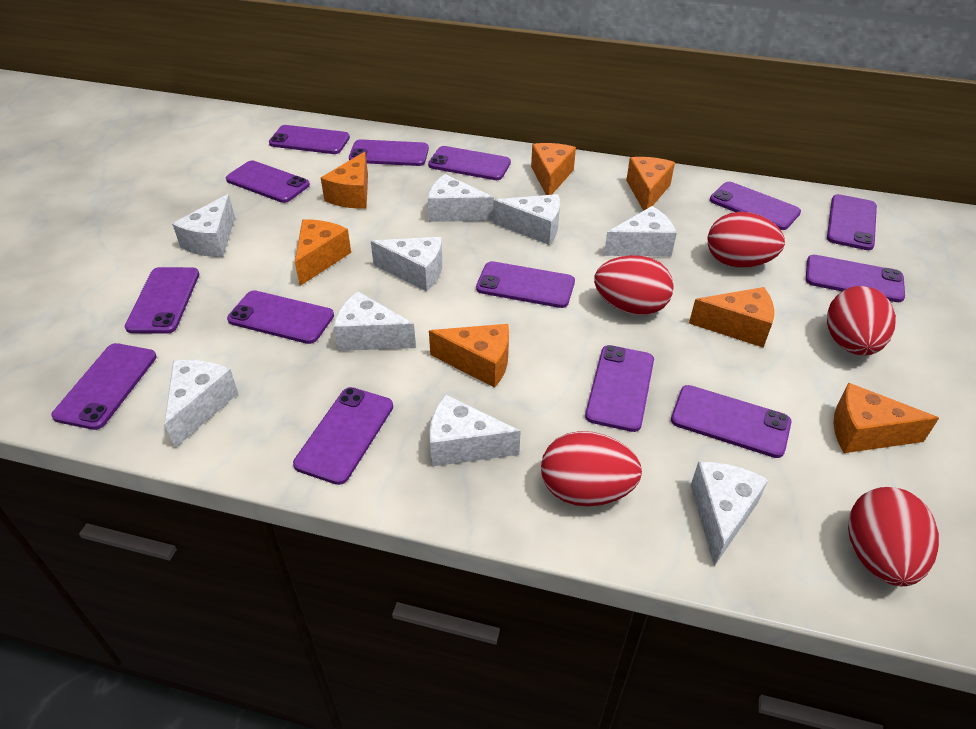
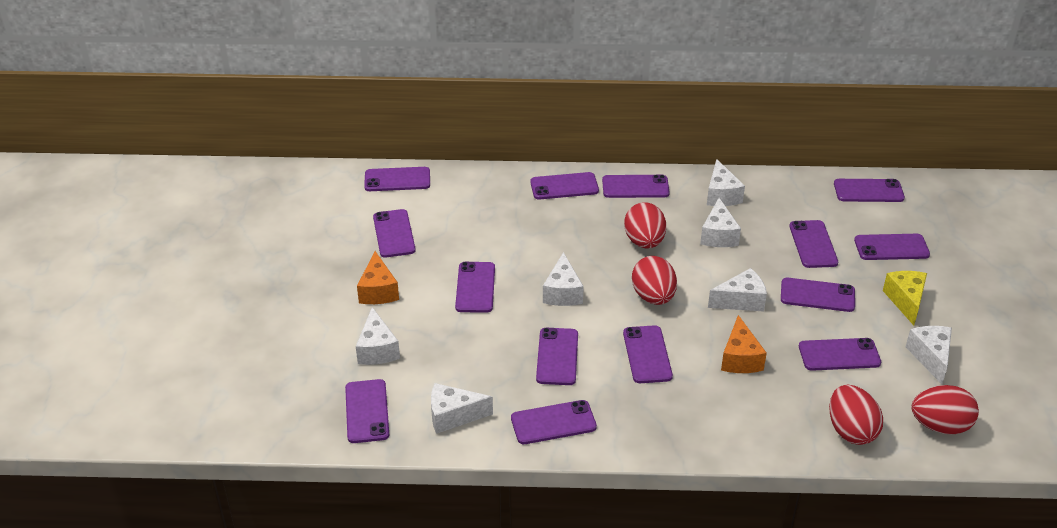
orange cheese: [295,219,351,286] [321,152,368,209] [429,324,509,388] [531,143,576,195] [626,157,675,211] [689,287,774,348] [834,383,939,453] = 7 -> [357,251,399,304] [721,315,767,373] = 2
red egg: [541,431,642,507] [594,255,674,315] [708,212,785,268] [827,286,896,356] [848,487,939,586] = 5 -> [624,202,666,249] [632,256,677,305] [829,385,883,445] [911,385,979,435] = 4
white cheese: [165,360,238,448] [172,194,235,257] [334,291,416,351] [371,237,442,291] [428,174,494,222] [429,394,521,467] [493,194,560,245] [604,206,677,257] [691,462,769,566] = 9 -> [356,307,400,365] [431,383,493,434] [543,252,584,306] [700,198,741,247] [707,159,745,206] [708,268,767,311] [906,326,952,384] = 7
yellow cheese: none = 0 -> [883,271,927,325] = 1

